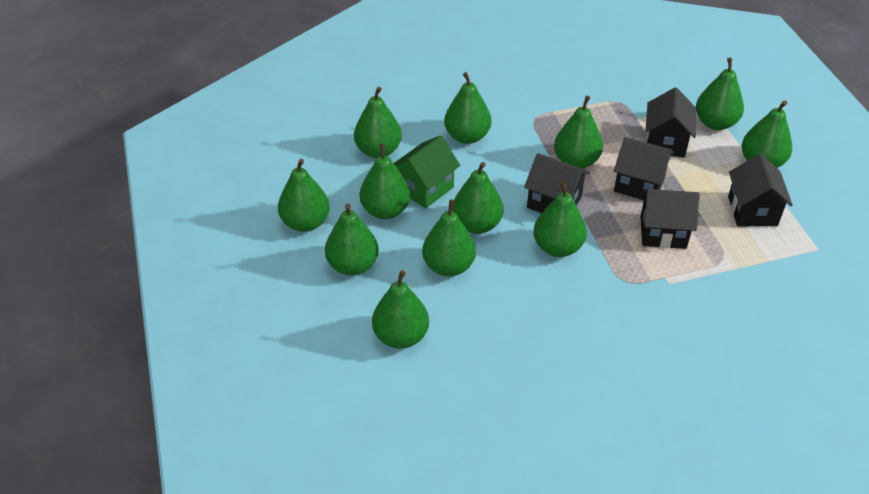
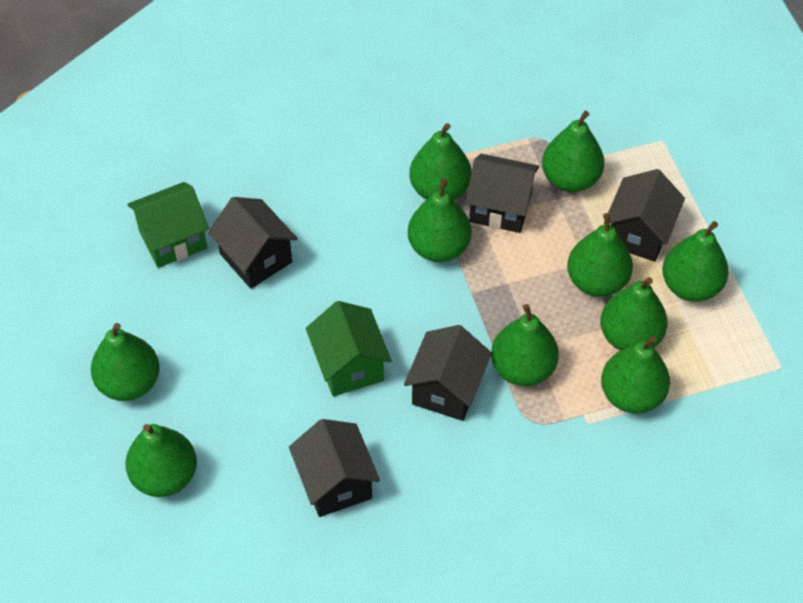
green house: [393,135,460,208] = 1 -> [127,182,209,268] [306,301,392,396] = 2
green pear: [278,159,330,232] [325,203,379,276] [354,87,402,158] [360,144,411,219] [372,270,429,349] [422,199,476,277] [444,72,491,144] [452,162,504,234] [533,181,587,257] [554,96,603,169] [696,58,744,130] [742,100,792,168] = 12 -> [91,323,160,401] [125,424,197,497] [408,178,471,262] [410,123,472,200] [491,304,559,386] [542,111,605,192] [567,213,633,297] [600,277,668,351] [601,336,670,414] [662,221,729,302] = 10

